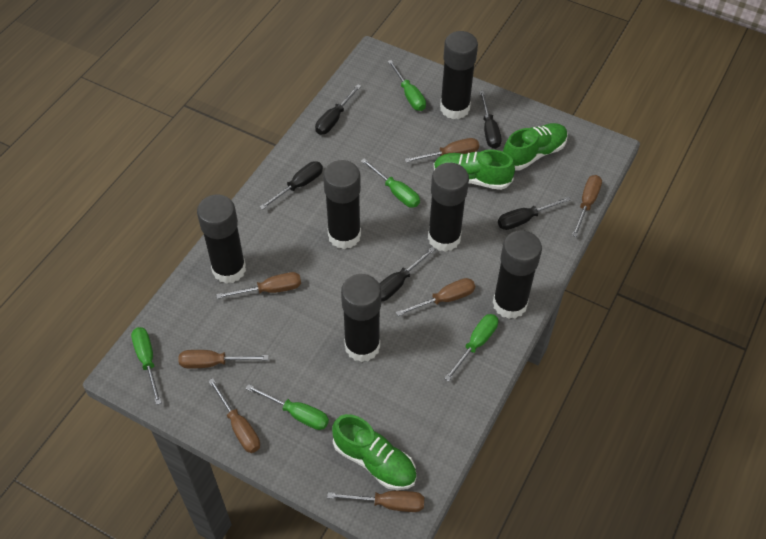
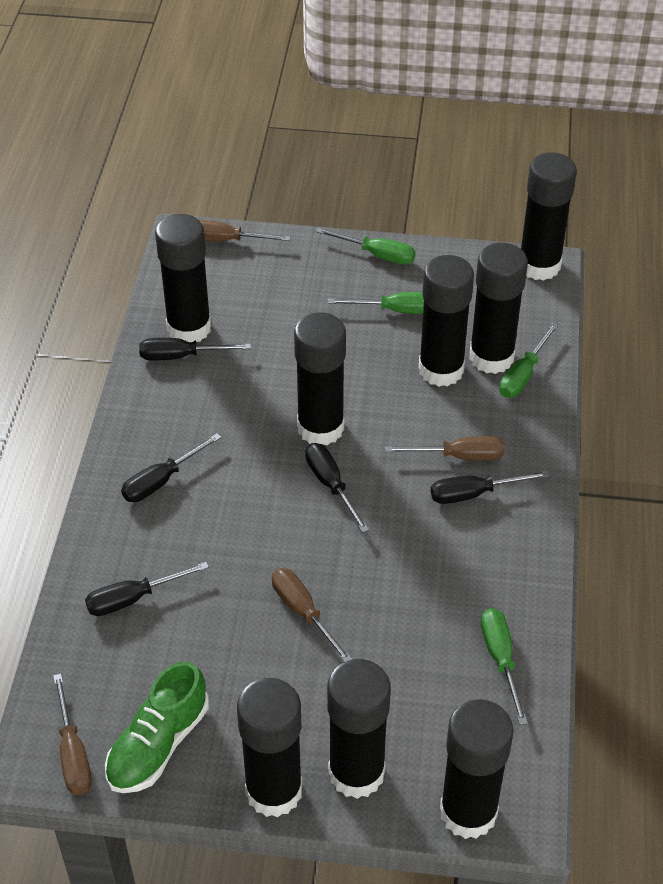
black glue stick: [197,195,246,284] [323,160,361,249] [341,274,381,362] [428,163,469,252] [440,31,478,119] [493,230,542,319] = 6 -> [155,214,211,342] [237,678,302,817] [294,312,346,445] [327,659,391,799] [419,255,474,387] [440,699,514,839] [469,243,528,374] [521,152,577,281] = 8
brown screwdriver: [178,350,269,369] [208,378,260,453] [216,272,301,299] [327,491,424,512] [396,278,475,316] [405,138,479,163] [572,175,602,237] = 7 -> [53,674,92,795] [199,220,291,242] [272,568,353,662] [386,436,504,461] = 4
green screwdriver: [131,327,162,405] [245,384,329,430] [361,159,420,208] [388,60,426,111] [444,314,498,381] = 5 -> [316,228,415,265] [328,292,424,314] [481,608,528,725] [499,323,558,398] = 4
green shoe: [332,414,417,490] [433,150,515,190] [503,123,568,170] = 3 -> [105,661,209,793] = 1

